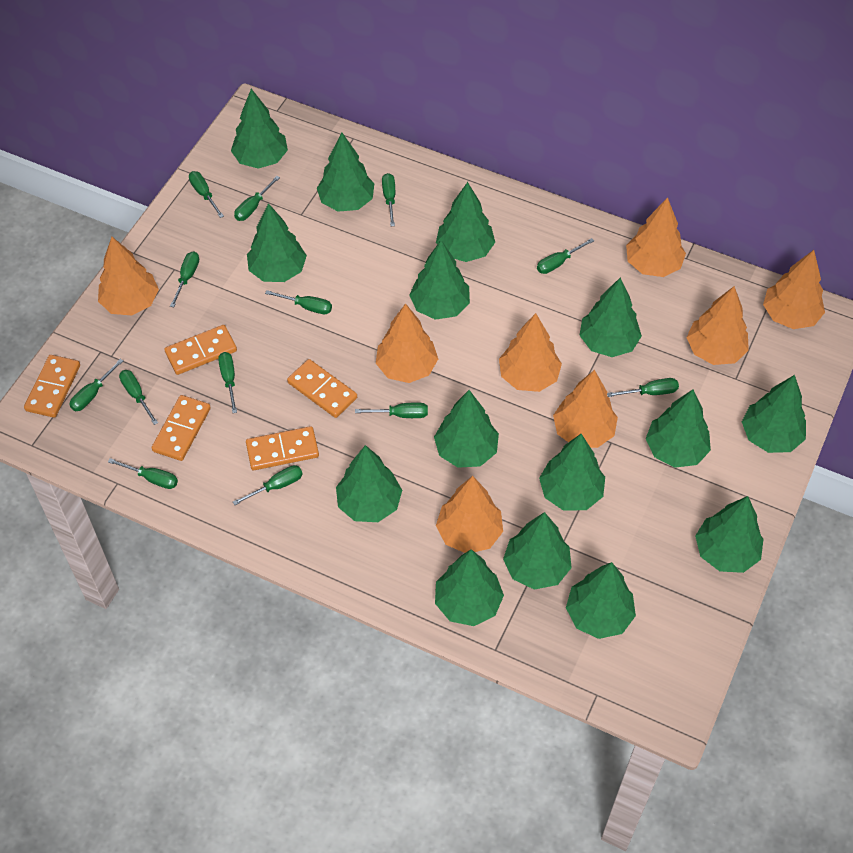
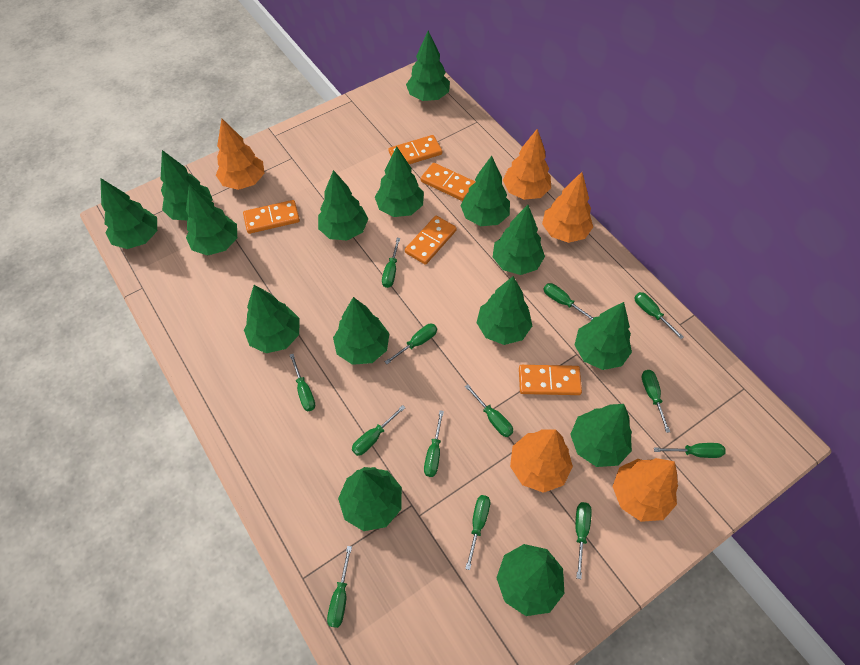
orange tree: [98,237,159,315] [376,303,438,383] [436,476,503,553] [499,313,562,392] [553,370,618,448] [626,197,686,277] [686,286,749,365] [763,250,825,329] = 8 -> [216,119,265,190] [503,129,551,200] [510,429,573,493] [542,172,593,243] [612,458,678,522] = 5

